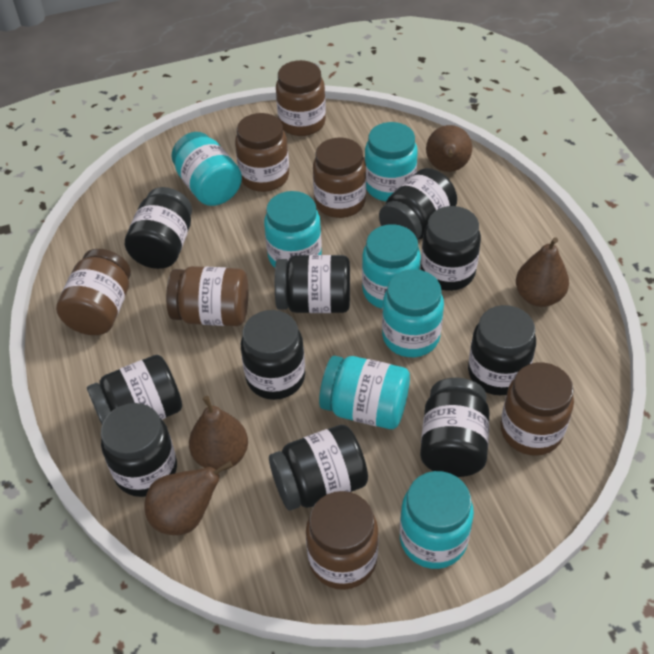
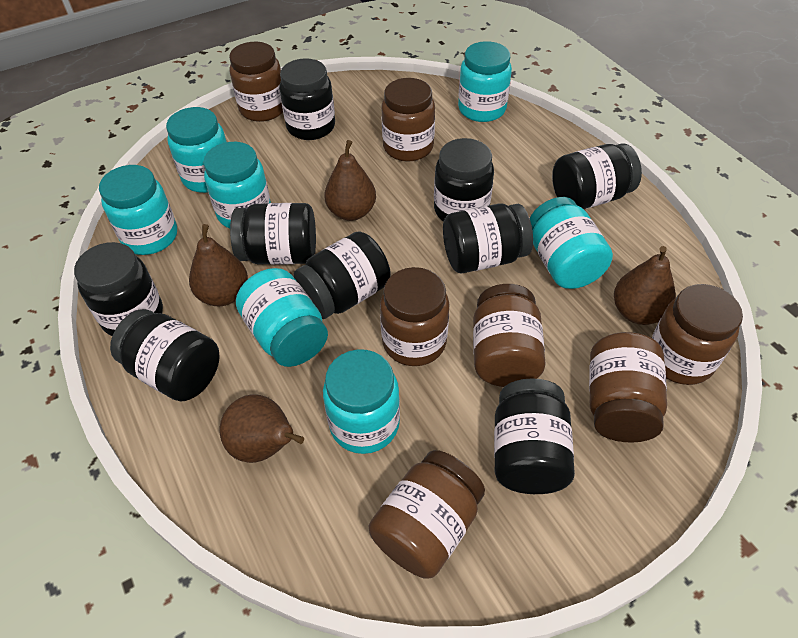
black jar: [87,355,182,424] [101,403,177,497] [125,187,192,269] [241,310,305,400] [269,425,368,510] [275,255,350,313] [379,168,457,240] [420,378,490,477] [421,206,481,291] [468,305,536,395] = 10 -> [74,242,163,336] [110,309,220,402] [230,203,316,265] [279,58,335,140] [294,232,391,319] [434,138,494,222] [443,203,533,273] [494,378,575,494] [552,143,642,209] = 9

